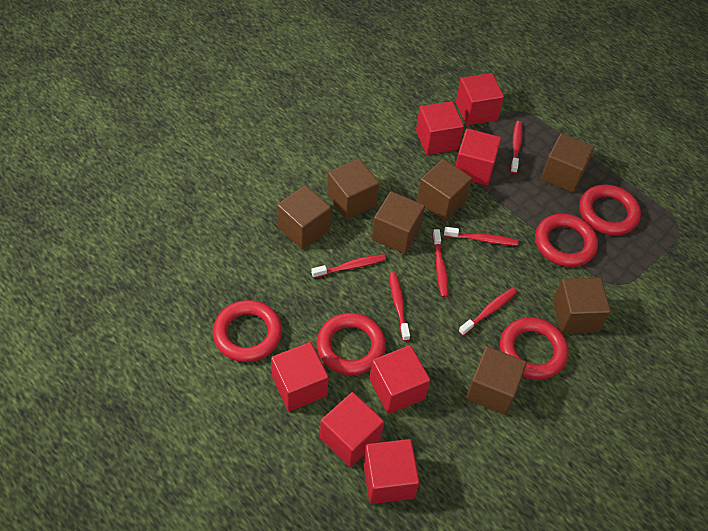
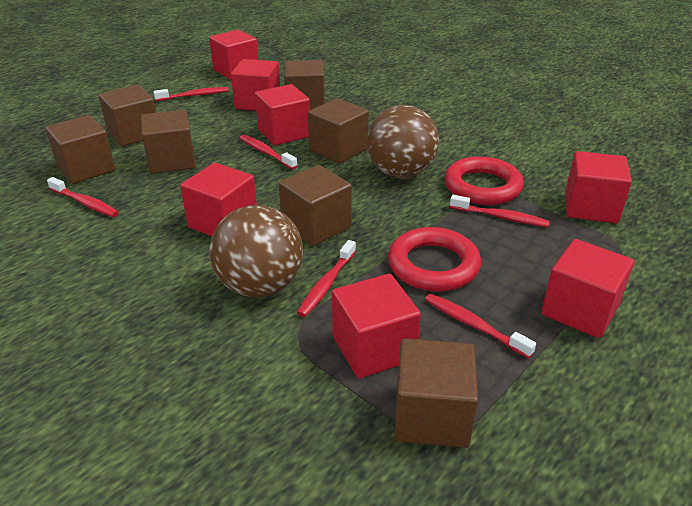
brown ball: none = 0 -> [209,205,303,298] [367,105,439,178] = 2
red ring: [213,300,282,362] [316,313,386,375] [500,317,569,380] [535,213,598,267] [579,184,641,236] = 5 -> [388,227,481,292] [444,156,524,205] = 2

